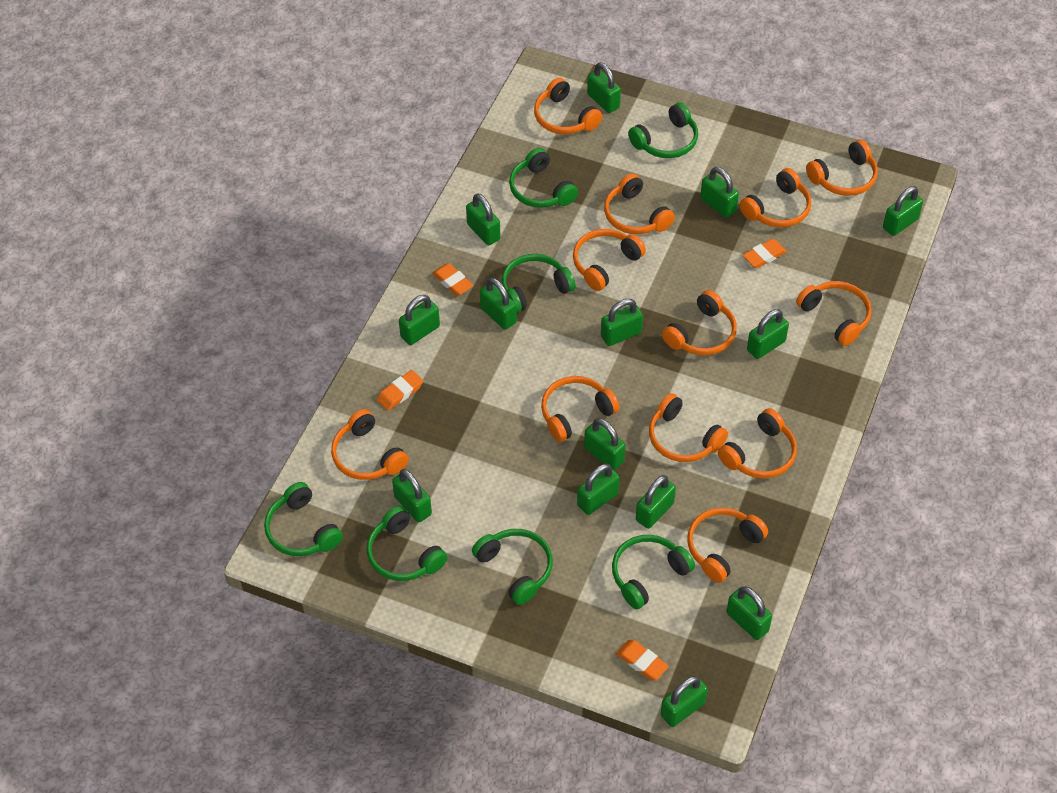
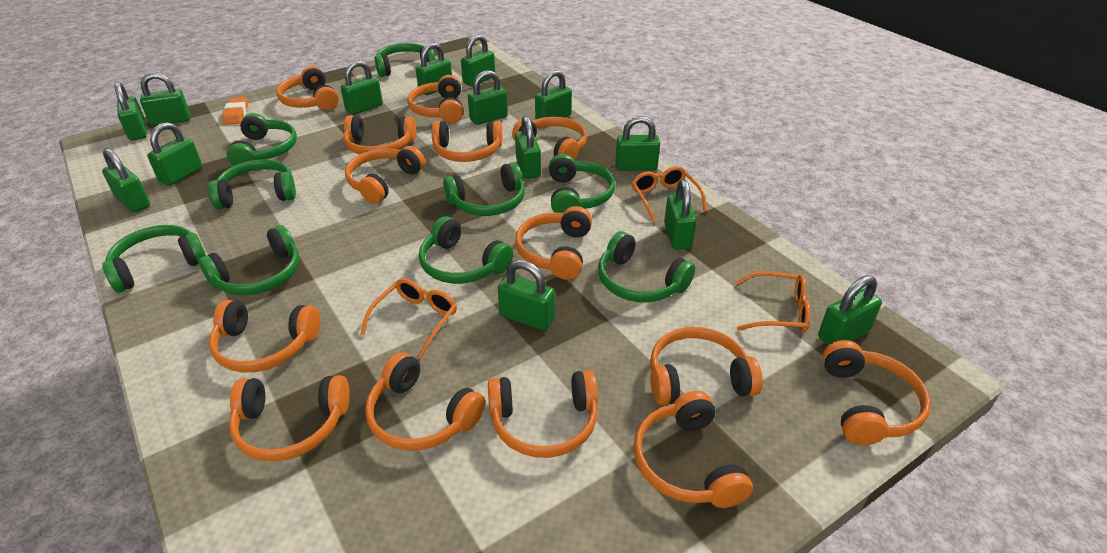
green headphones: [264,482,343,556] [367,506,447,581] [472,529,553,605] [502,254,575,313] [509,148,578,208] [612,535,695,609] [628,102,698,158] = 7 -> [102,225,206,292] [199,225,300,295] [209,159,296,209] [227,113,297,166] [375,43,435,77] [419,216,513,284] [443,162,525,216] [549,154,615,213] [598,231,695,302] = 9
orange eraser: [377,370,423,411] [432,263,473,296] [616,640,669,680] [742,239,787,268] = 4 -> [222,97,248,125] = 1
orange glasses: none = 0 -> [361,278,457,359] [632,166,707,222] [734,271,810,333] = 3
orange headphones: [331,409,409,480] [534,78,602,134] [541,376,620,442] [573,229,646,291] [604,173,675,234] [649,393,728,462] [662,290,737,355] [687,508,768,583] [718,408,797,478] [739,168,811,228] [796,281,872,346] [806,140,878,196] = 12 -> [209,300,320,373] [229,375,350,461] [276,66,339,110] [343,115,416,154] [345,146,425,204] [365,352,485,451] [407,75,463,123] [432,121,502,162] [488,370,598,458] [512,117,587,160] [515,206,592,280] [634,391,753,508] [650,327,763,405] [822,340,931,445] = 14

